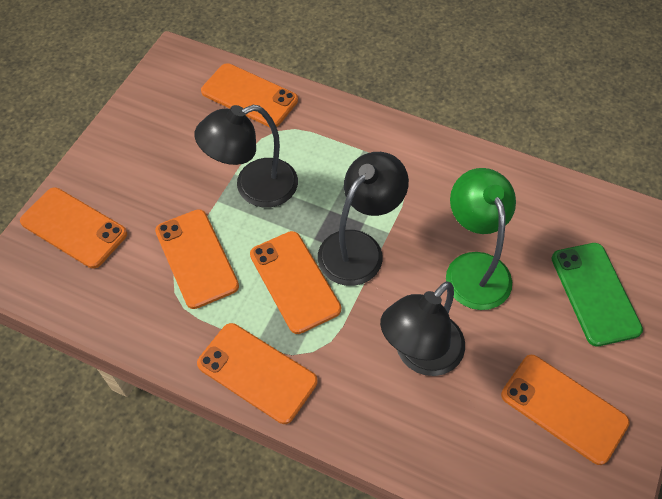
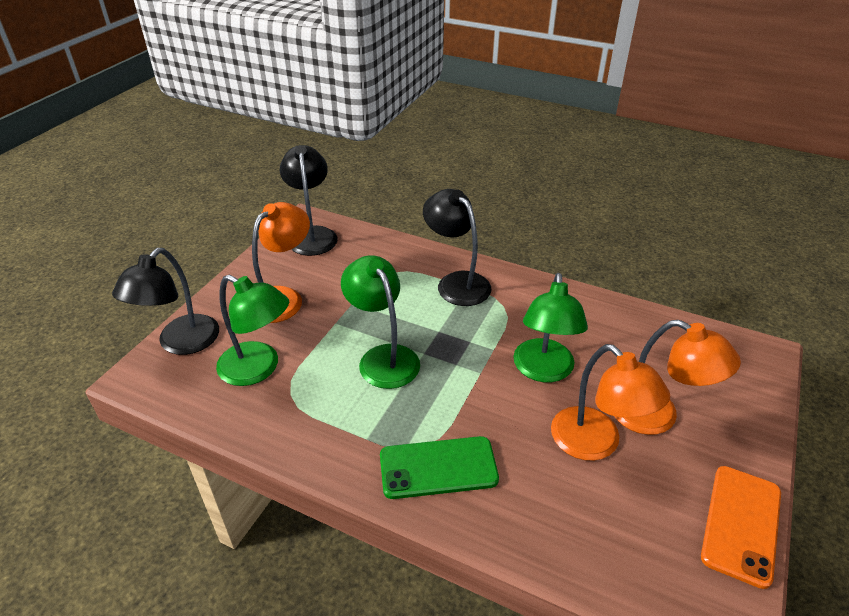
green lamp: [446,168,516,310] = 1 -> [216,275,289,386] [341,256,420,389] [513,273,588,382] = 3
orange lamp: none = 0 -> [252,202,310,323] [551,344,670,461] [614,320,741,435] = 3
orange phone: [20,187,127,269] [155,209,239,309] [197,323,317,424] [201,63,298,127] [250,231,341,334] [501,355,630,465] = 6 -> [701,466,781,589] = 1

